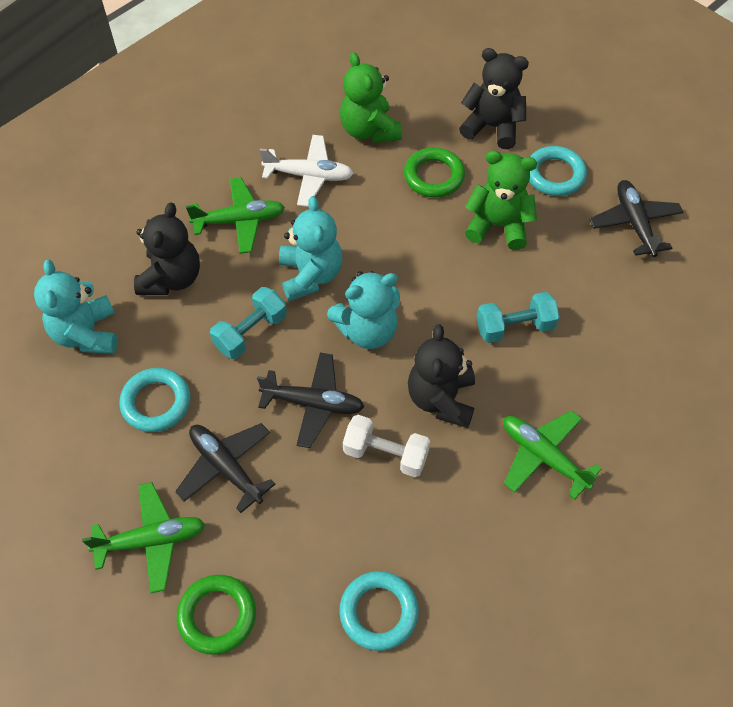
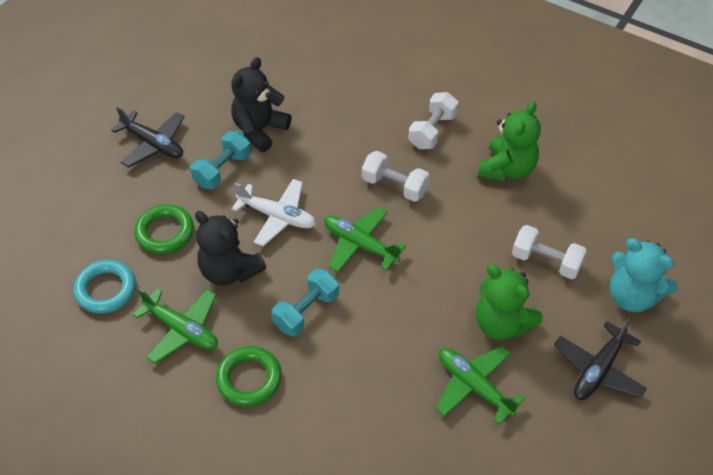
black plane: [175,423,276,513] [257,353,364,448] [589,180,683,257] = 3 -> [111,106,184,168] [554,317,647,400] = 2
black teddy bear: [134,202,200,295] [408,324,475,428] [459,48,529,149] = 3 -> [195,211,266,286] [231,57,292,152] = 2
turquoise ring: [120,368,190,432] [339,571,419,651] [529,146,587,196] = 3 -> [74,260,136,314] = 1
turquoise teddy bear: [34,260,117,353] [279,196,342,301] [327,271,400,349] = 3 -> [610,238,678,312] = 1
white dumbbell: [343,415,430,477] = 1 -> [362,151,430,202] [408,92,459,149] [512,225,587,279] = 3

